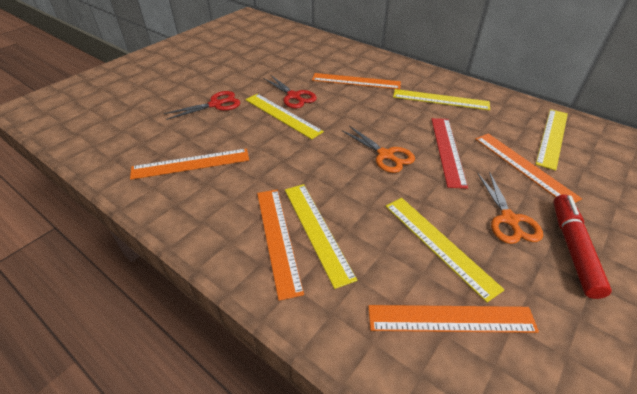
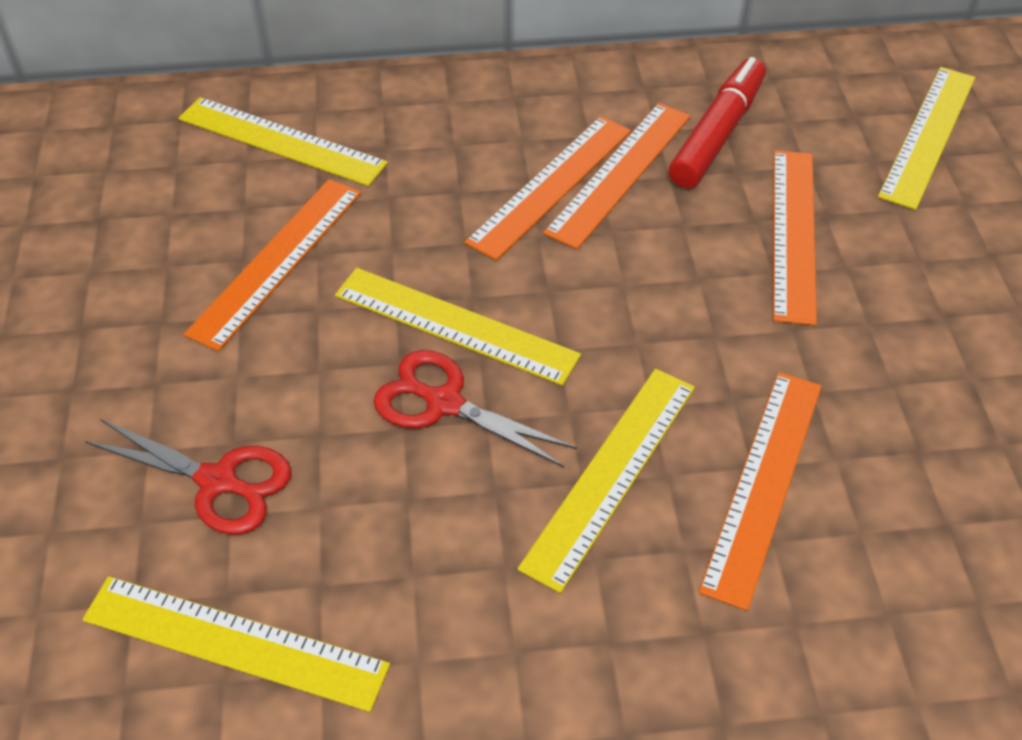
orange scissors: [342,126,415,173] [477,171,543,244] = 2 -> none = 0
red ruler: [431,118,468,189] = 1 -> none = 0

